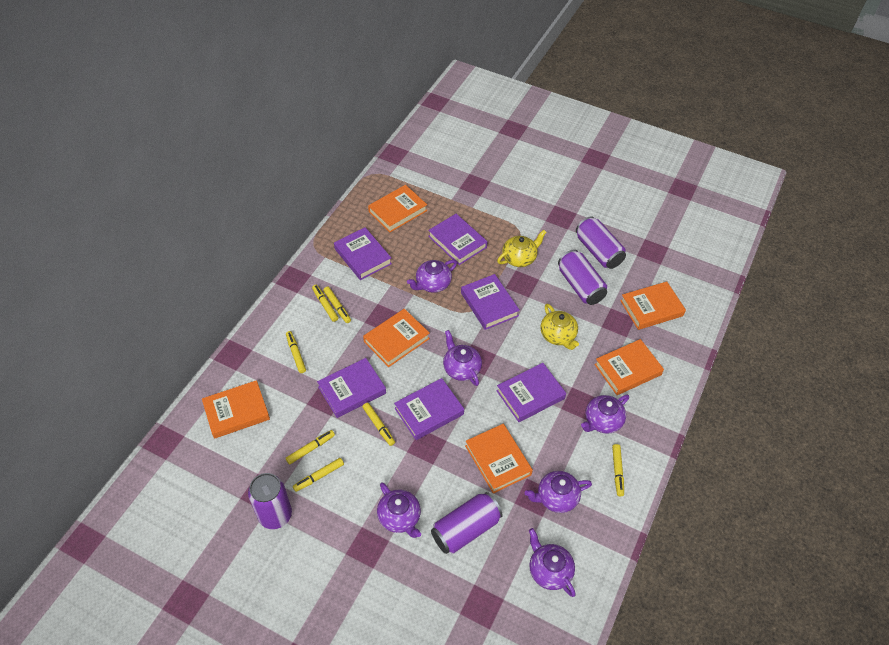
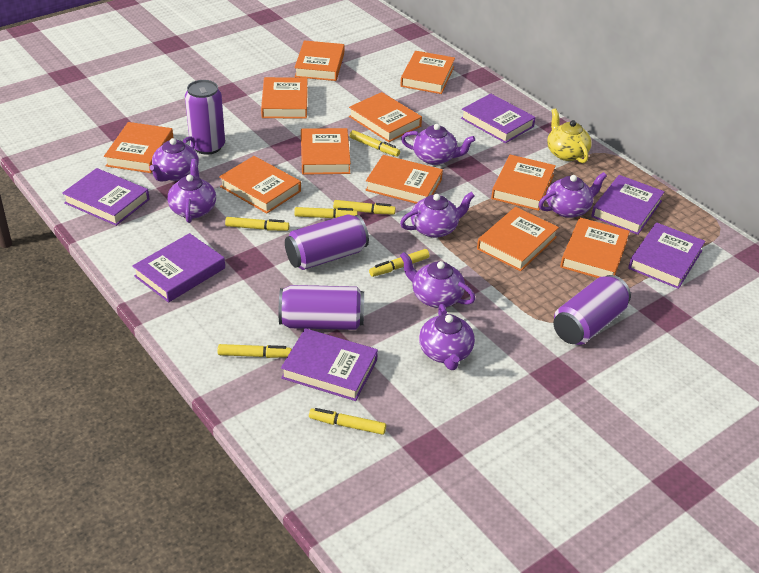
orange book: [202,380,270,439] [363,309,430,367] [368,185,427,232] [465,424,533,494] [594,339,664,395] [620,282,686,330] = 6 -> [104,122,173,173] [219,156,301,214] [261,77,308,119] [294,40,344,81] [301,128,351,175] [349,92,422,142] [366,155,443,204] [400,51,455,94] [477,207,559,271] [491,155,556,211] [560,217,630,278] = 11
purple teapot: [377,482,421,538] [407,260,457,293] [443,330,482,386] [525,471,592,513] [529,528,576,597] [581,395,629,434] = 6 -> [149,136,199,182] [167,159,216,223] [400,192,475,238] [400,252,475,308] [401,124,475,165] [419,304,475,370] [539,172,607,218] = 7
yellow teapot: [497,230,547,267] [540,304,579,350] = 2 -> [547,108,592,163] = 1

